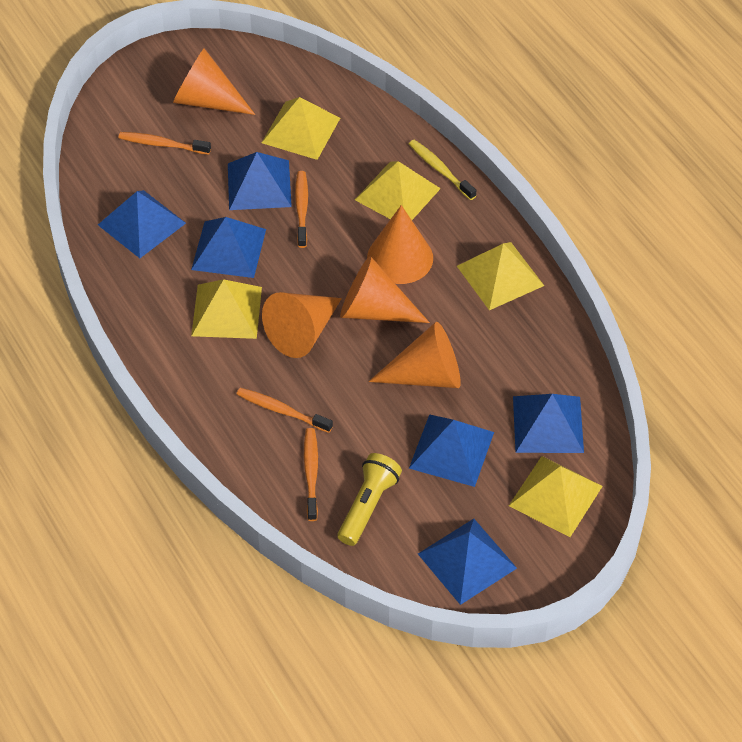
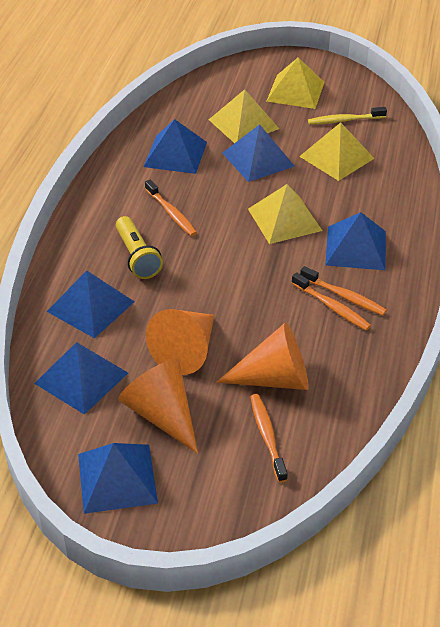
orange cone: [173,48,255,115] [262,292,342,358] [340,256,430,323] [367,205,433,284] [369,322,461,388] = 5 -> [118,359,198,454] [146,309,214,375] [217,323,309,390] = 3
yellow pyramid: [191,279,262,339] [262,97,340,160] [355,161,441,220] [457,242,544,310] [509,456,603,537] = 5 -> [209,89,279,143] [248,184,322,244] [266,57,324,109] [299,122,375,181] = 4

